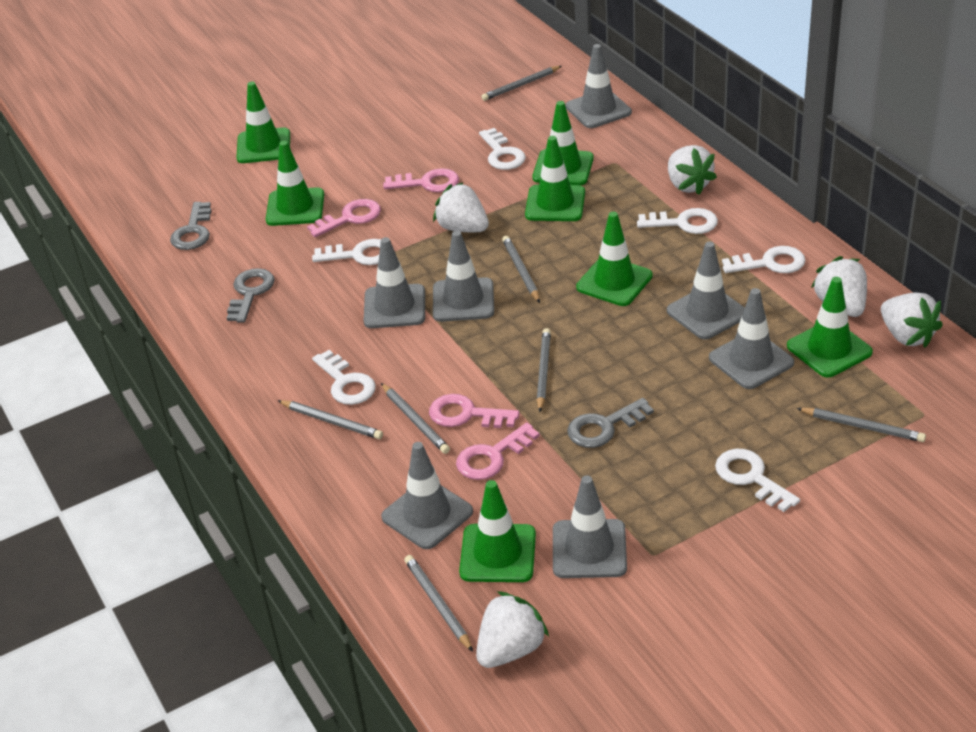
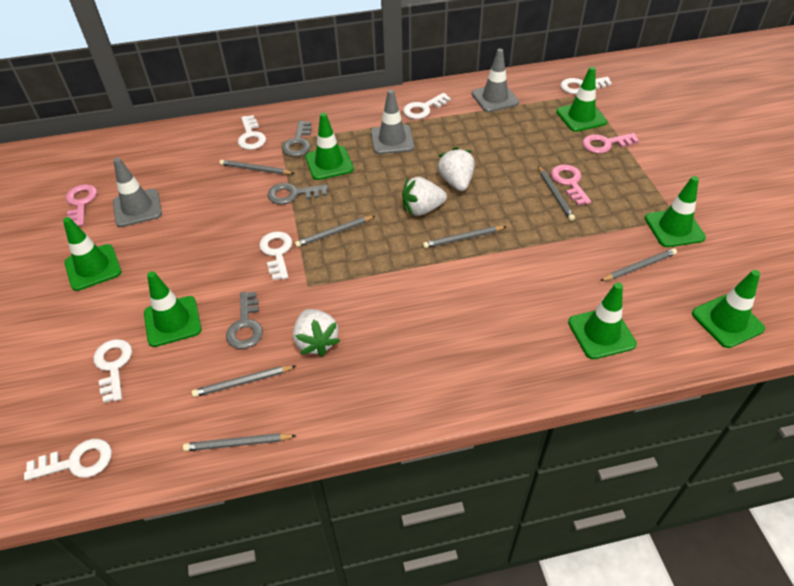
grey traffic cone: [364,237,425,328] [381,442,473,549] [433,231,494,322] [553,475,627,578] [565,44,632,128] [667,242,745,340] [709,288,794,389] = 7 -> [113,157,162,227] [371,89,415,154] [472,49,519,112] = 3
pink key: [307,199,381,237] [383,168,459,192] [429,394,520,428] [456,423,540,480] = 4 -> [66,184,97,226] [551,164,591,205] [582,133,639,154] = 3
white strawberry: [433,182,489,232] [476,591,549,668] [668,145,717,195] [811,256,867,317] [881,293,943,348] = 5 -> [293,309,340,357] [402,177,447,216] [438,147,474,191] = 3

